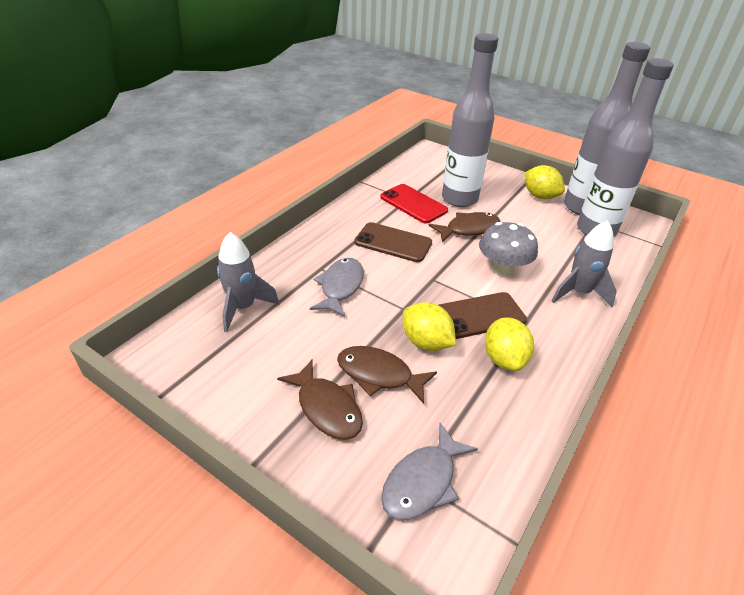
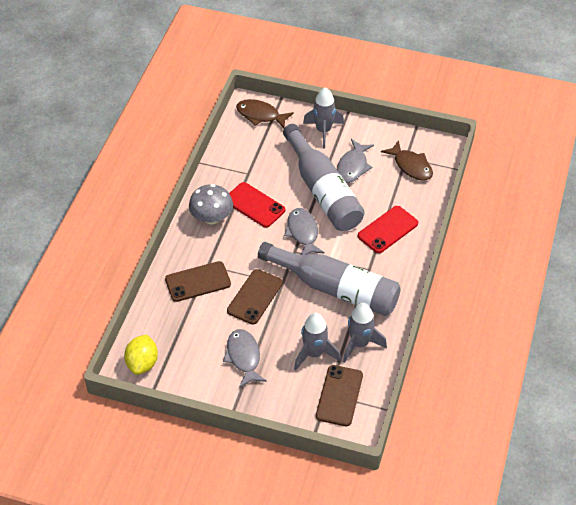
brown fish: [277,359,363,440] [337,346,437,404] [429,212,501,242] = 3 -> [236,99,294,128] [381,140,433,181] = 2
brown phone: [354,222,432,262] [439,292,527,339] = 2 -> [165,261,231,302] [227,269,283,325] [316,365,363,426] = 3
grey bottle: [442,33,498,207] [564,42,650,215] [577,58,674,237] = 3 -> [258,242,401,316] [283,124,365,231] = 2
grey fish: [310,258,364,317] [381,423,478,520] = 2 -> [223,329,267,388] [284,208,325,255] [337,139,374,183] = 3
grey rocket: [217,232,280,332] [552,220,617,307] = 2 -> [294,313,341,370] [303,87,344,148] [343,303,387,362] = 3
red phone: [380,184,448,224] = 1 -> [229,182,285,228] [358,206,418,253] = 2
yellow lemon: [403,302,456,351] [485,317,534,371] [524,165,565,199] = 3 -> [124,334,158,375] = 1

